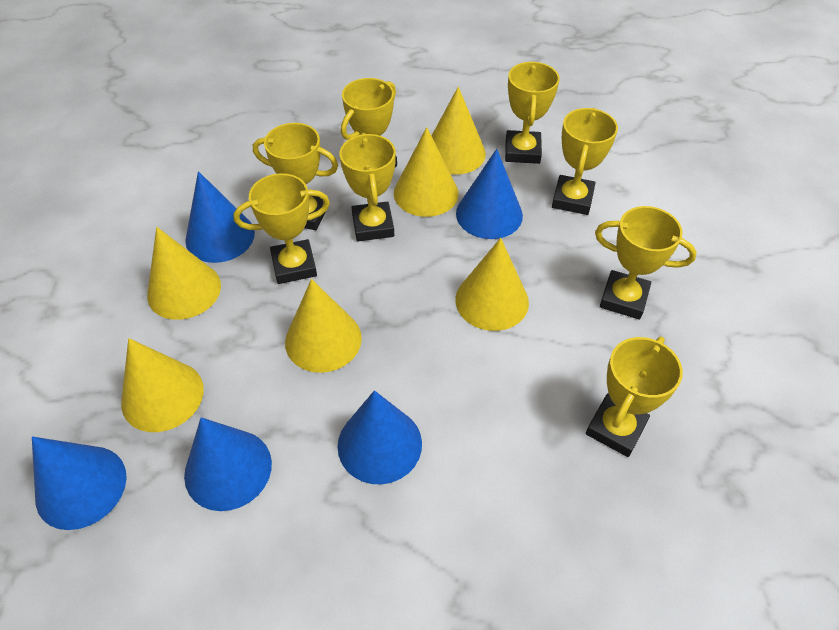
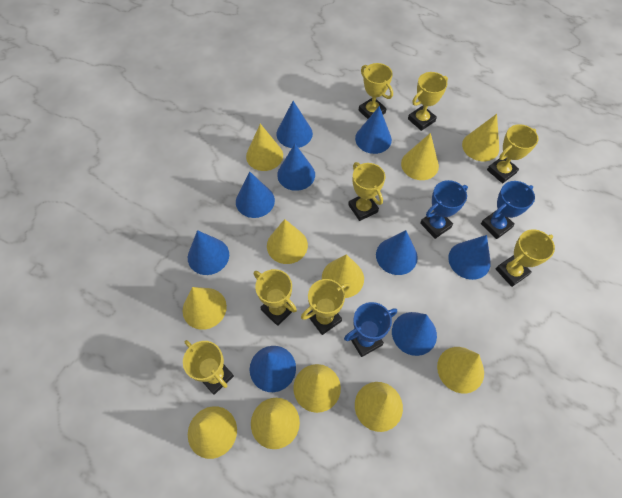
blue cone: [32,437,127,530] [184,417,272,511] [185,171,255,263] [338,390,422,484] [456,149,523,239] = 5 -> [188,230,229,275] [236,171,275,218] [250,346,296,392] [277,101,313,148] [277,144,315,191] [355,106,392,154] [376,230,418,275] [392,312,437,356] [448,235,491,280] = 9
blue trophy: none = 0 -> [344,302,397,357] [420,180,468,239] [481,181,535,239] = 3
yellow cone: [121,338,204,432] [147,227,221,320] [285,279,362,373] [394,127,459,217] [431,87,486,175] [455,238,529,331] = 6 -> [183,287,227,330] [188,406,237,459] [246,124,283,171] [251,398,300,449] [267,219,308,264] [293,364,341,413] [322,254,364,298] [355,382,403,432] [401,133,439,180] [437,347,484,393] [462,114,499,161] = 11

